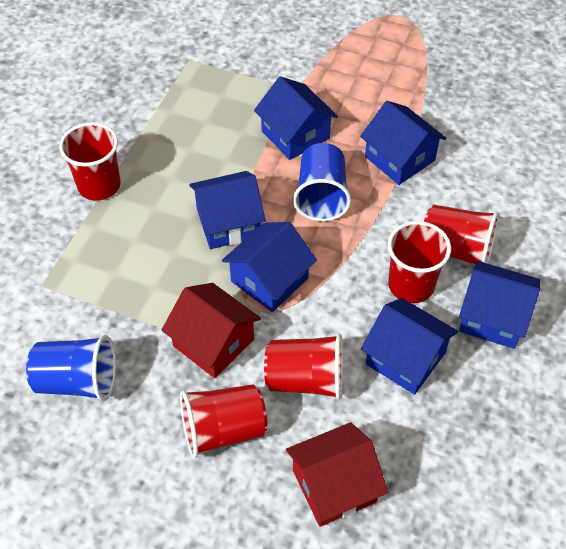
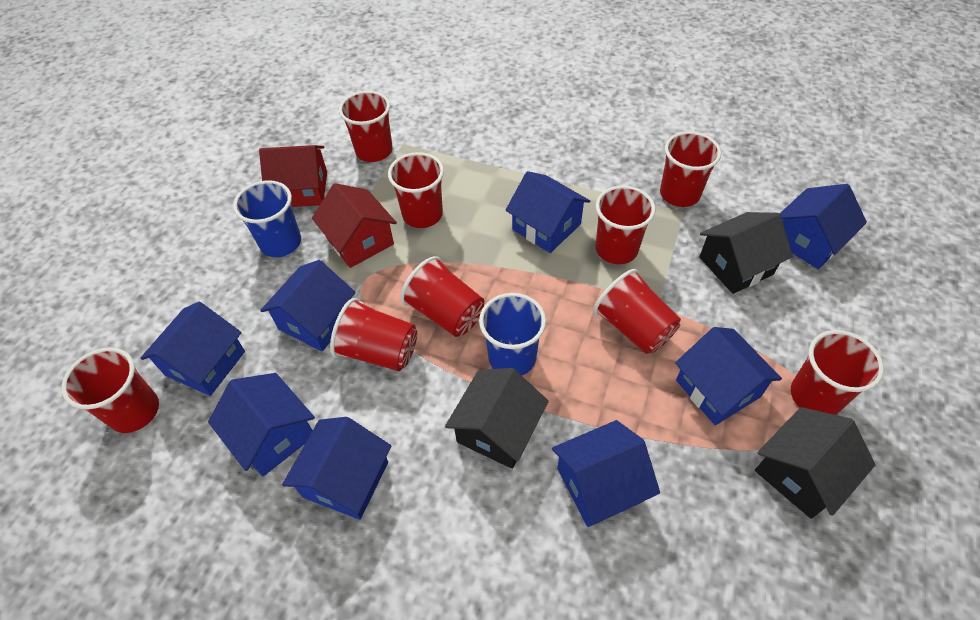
black house: none = 0 -> [445,368,549,469] [699,212,793,294] [755,407,875,519] = 3
blue house: [189,171,266,249] [222,222,317,312] [254,76,338,160] [360,101,447,185] [361,298,458,395] [459,261,540,349] = 6 -> [141,302,245,396] [208,373,315,477] [260,260,356,351] [282,417,391,520] [506,171,590,253] [552,420,660,527] [675,327,782,425] [780,184,867,269] = 8
red cup: [59,122,121,201] [180,384,268,459] [264,333,343,400] [388,221,451,303] [424,205,499,265] = 5 -> [61,347,159,433] [330,298,417,371] [339,91,393,162] [388,152,444,228] [400,256,484,337] [593,269,681,354] [596,186,656,264] [660,131,722,207] [791,330,884,415] = 9

